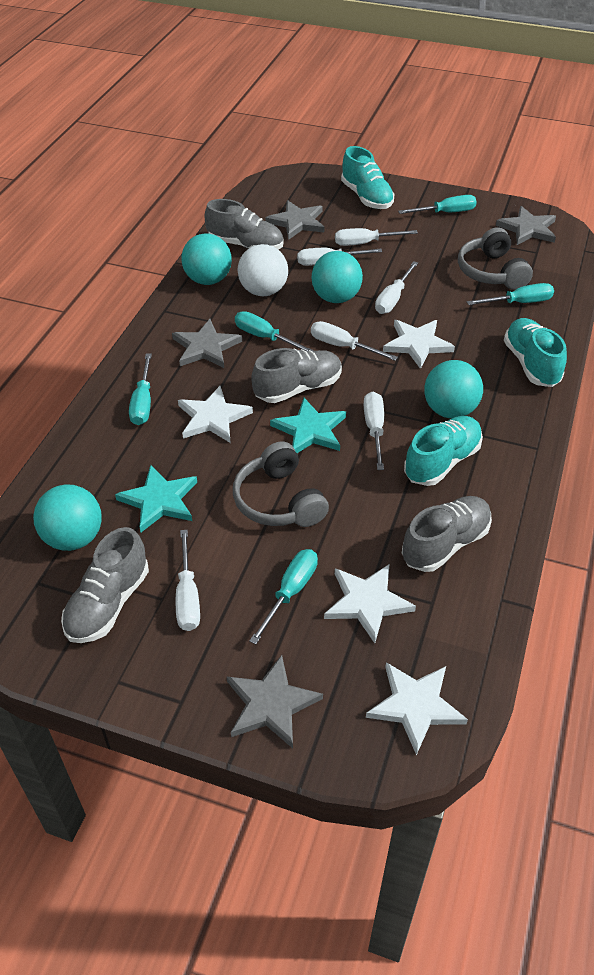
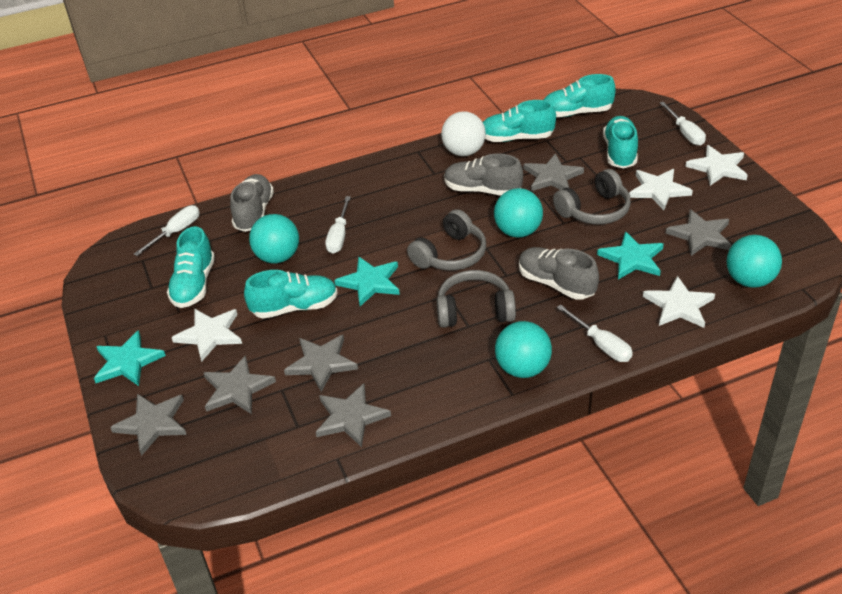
grey headphones: [233,441,329,527] [458,227,533,290] = 2 -> [407,209,486,270] [437,270,516,328] [553,169,631,225] = 3
grey shoe: [61,527,149,643] [205,199,283,250] [251,348,342,403] [402,496,492,572] = 4 -> [230,174,274,232] [444,153,523,195] [519,247,599,300] = 3
grey star: [172,319,242,368] [227,655,323,748] [265,200,324,240] [496,206,556,245] = 4 -> [110,394,187,456] [204,355,276,414] [284,335,358,392] [316,383,391,447] [523,153,584,191] [665,209,732,256] = 6
turquoise screwdriver: [129,353,152,425] [235,311,314,351] [249,549,318,645] [398,195,477,214] [467,283,554,305] = 5 -> none = 0
turquoise shoe: [341,146,395,209] [404,416,483,486] [504,318,567,387] = 3 -> [167,226,215,308] [244,270,338,319] [483,100,556,142] [543,74,616,117] [603,116,638,169] = 5
turquoise star: [115,465,197,532] [270,398,346,453] = 2 -> [94,330,166,386] [334,257,400,306] [597,231,664,280] = 3
white screwdriver: [176,530,200,631] [297,248,382,266] [311,321,398,361] [335,228,418,246] [364,392,384,470] [375,261,418,314] = 6 -> [134,205,200,256] [325,196,351,254] [557,305,633,362] [660,102,706,146] = 4

